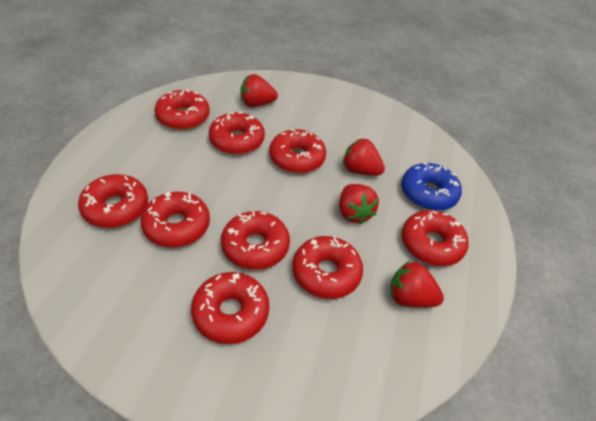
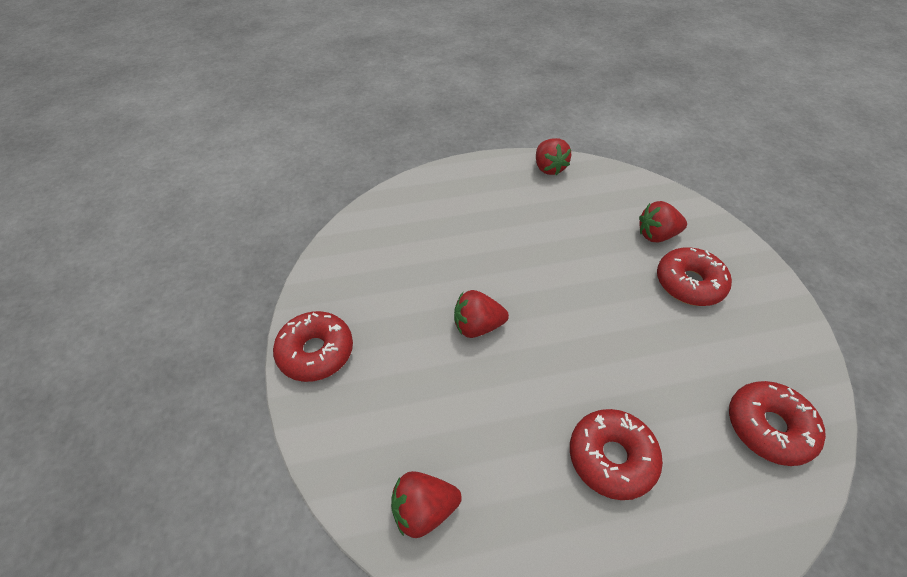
blue donut: [401,163,462,211] = 1 -> none = 0
red donut: [78,174,148,228] [140,192,210,248] [154,90,210,130] [191,272,269,344] [209,112,265,155] [221,211,290,270] [269,129,326,173] [292,236,363,299] [402,210,469,266] = 9 -> [273,311,353,382] [570,409,663,500] [657,247,732,306] [729,381,826,466] = 4

